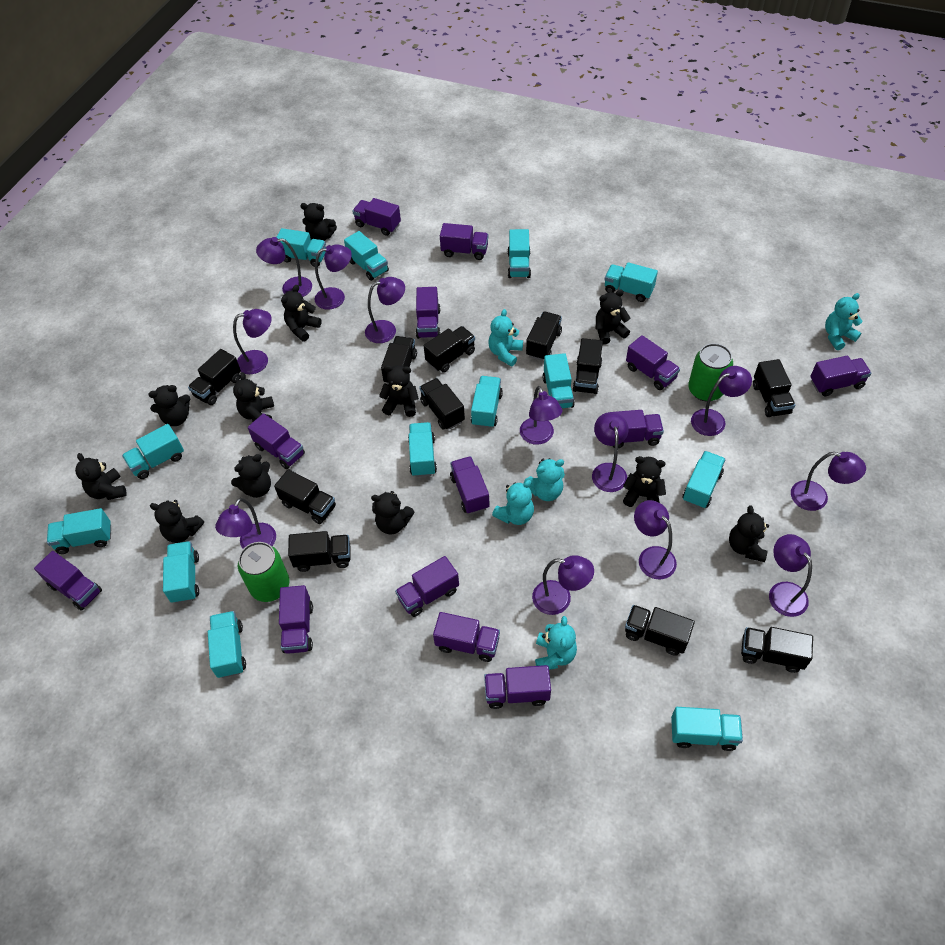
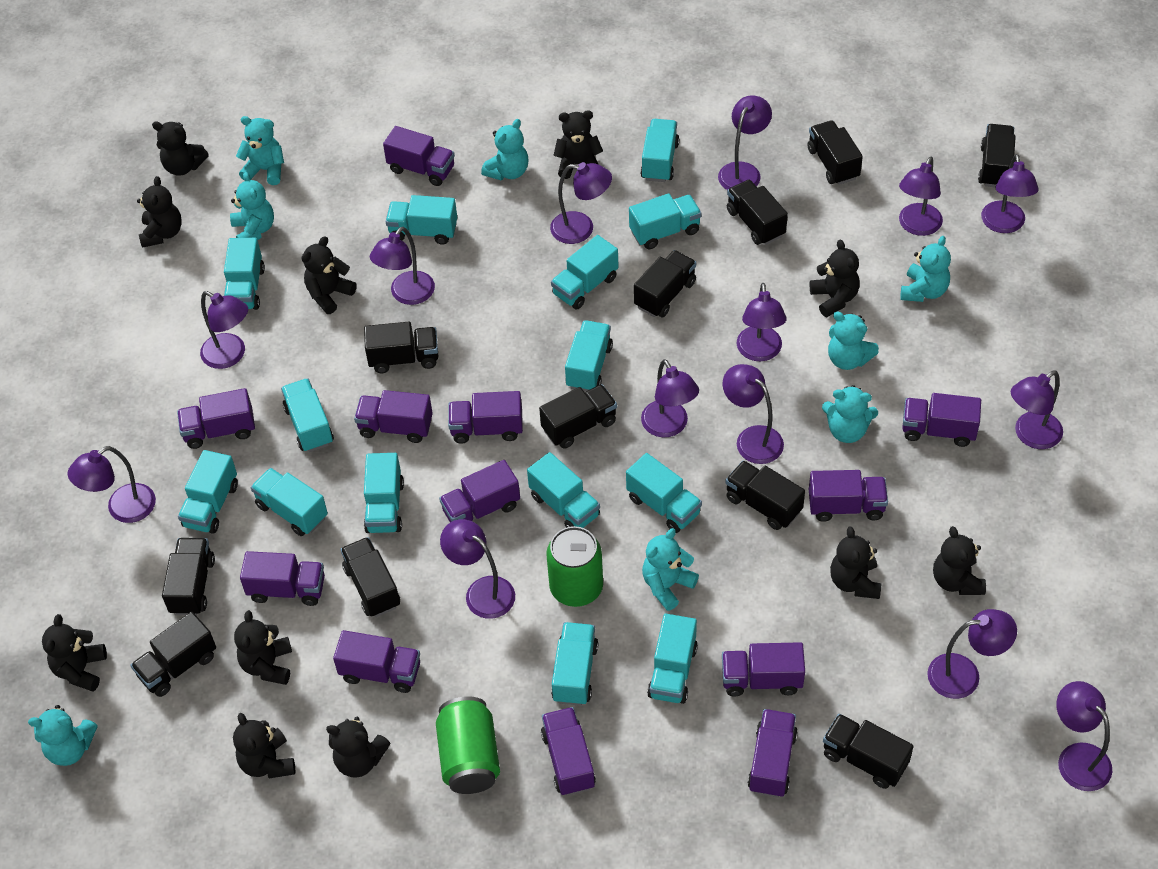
black teddy bear: [75,453,127,500] [148,385,190,426] [150,500,204,543] [231,454,271,498] [233,372,274,422] [281,285,322,342] [300,203,337,241] [371,491,415,535] [379,365,419,417] [596,289,631,345] [623,456,666,507] [729,505,769,562] = 12 -> [42,614,107,692] [137,176,182,248] [152,121,209,176] [233,713,295,779] [234,610,292,685] [301,236,357,314] [326,717,391,778] [553,110,603,179] [810,239,860,317] [830,526,882,599] [933,526,986,595] = 11
purple lamp: [215,498,276,549] [233,309,272,374] [256,237,312,297] [315,244,352,310] [365,277,405,343] [520,386,563,445] [532,555,594,615] [592,412,628,492] [634,500,677,579] [691,366,752,436] [769,534,812,617] [791,452,866,511] = 12 -> [67,446,156,523] [200,291,248,369] [370,227,435,305] [440,519,515,619] [550,162,612,244] [641,359,699,438] [718,96,772,190] [723,364,784,464] [737,283,786,361] [899,157,943,236] [927,609,1017,699] [981,154,1039,233] [1011,370,1063,449] [1056,681,1112,791] = 14
purple truck: [34,551,102,611] [248,413,305,469] [279,585,313,654] [353,198,401,236] [395,556,459,617] [416,287,440,339] [433,612,500,662] [440,223,489,260] [450,456,490,514] [484,665,551,709] [613,410,664,448] [626,335,680,390] [810,355,871,396] = 13 -> [177,388,255,449] [240,551,325,606] [333,630,420,693] [354,390,433,443] [383,126,455,186] [439,460,520,522] [448,391,523,444] [541,707,596,796] [722,642,805,696] [748,709,798,798] [809,470,888,522] [902,393,981,447] = 12
turquoise teddy bear: [488,309,523,367] [492,480,534,525] [524,458,565,501] [535,616,577,670] [825,293,863,350] = 5 -> [28,705,98,766] [230,172,274,240] [236,116,284,185] [481,119,528,180] [642,528,699,611] [822,385,878,443] [828,312,879,370] [900,236,951,302] = 8
turquoise truck: [47,508,111,554] [122,424,184,479] [163,541,199,603] [208,611,246,678] [277,228,326,267] [344,231,389,281] [408,422,437,477] [471,376,503,428] [508,229,531,278] [542,353,575,408] [604,262,658,302] [671,707,743,751] [682,451,726,508] = 13 -> [178,450,238,534] [224,238,265,310] [251,468,328,536] [281,378,334,452] [364,453,404,533] [385,195,457,245] [527,452,600,528] [551,235,619,310] [551,622,598,706] [565,320,613,391] [626,453,702,533] [629,194,702,249] [641,119,679,182] [647,614,698,704] = 14

